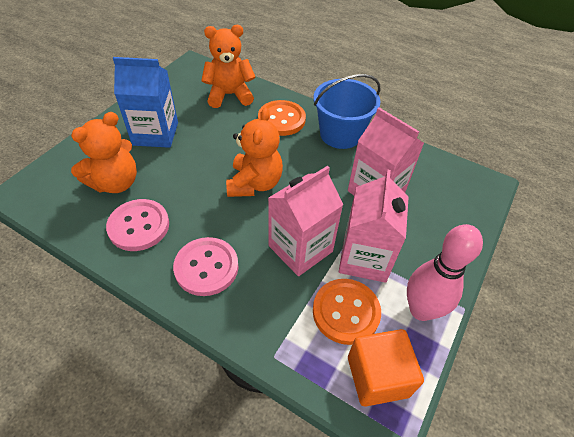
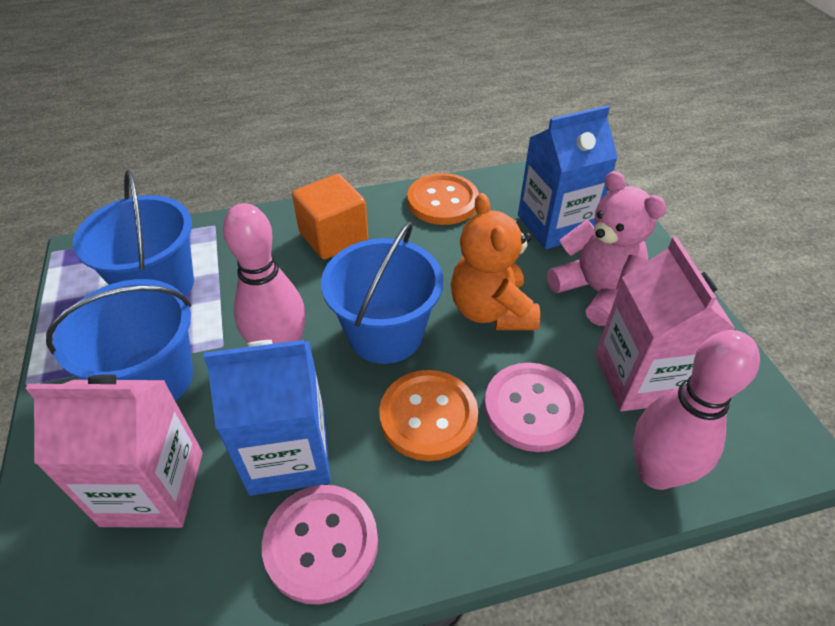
blue bucket: [313,74,381,149] = 1 -> [46,279,193,401] [73,170,194,296] [321,222,443,364] = 3
blue carton: [113,57,178,148] = 1 -> [203,340,330,496] [518,105,618,249] = 2
orange teddy bear: [71,112,137,193] [201,25,255,108] [226,107,283,197] = 3 -> [451,193,540,330] = 1
pink bowling pin: [407,224,483,321] = 1 -> [223,203,306,344] [633,330,760,490] = 2
pink carton: [268,166,343,276] [339,170,409,283] [348,108,424,195] = 3 -> [26,374,203,528] [595,237,735,412] = 2
pink teddy bear: none = 0 -> [547,171,667,326] = 1

